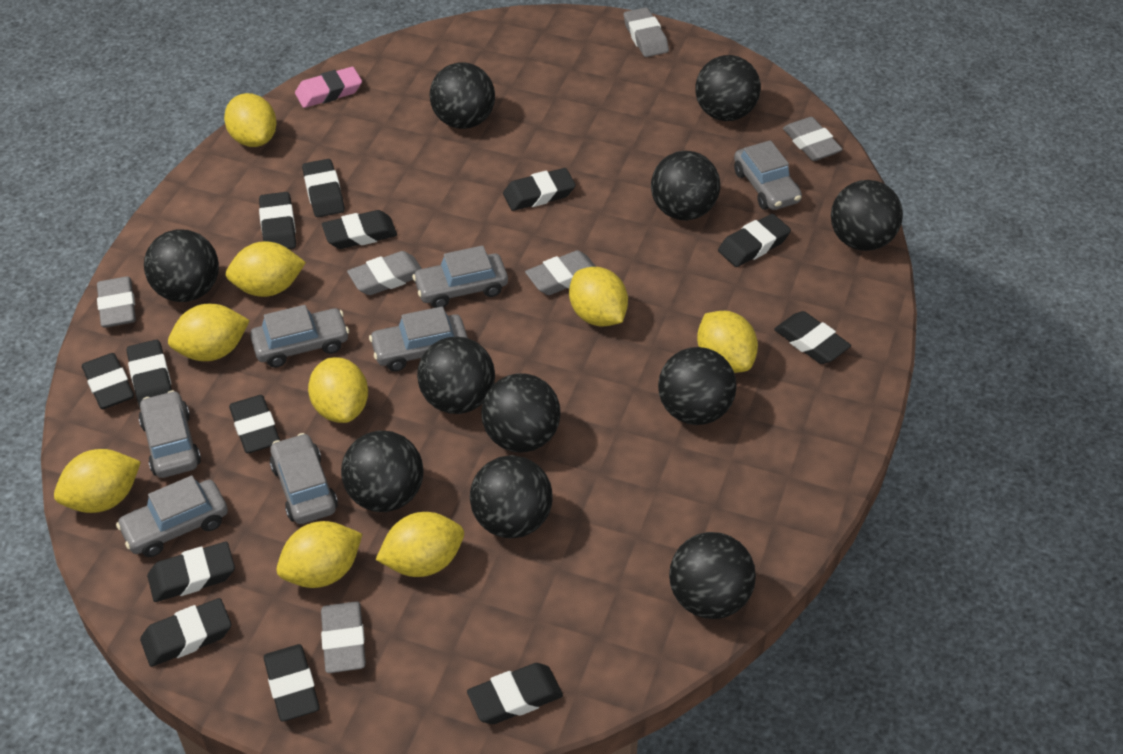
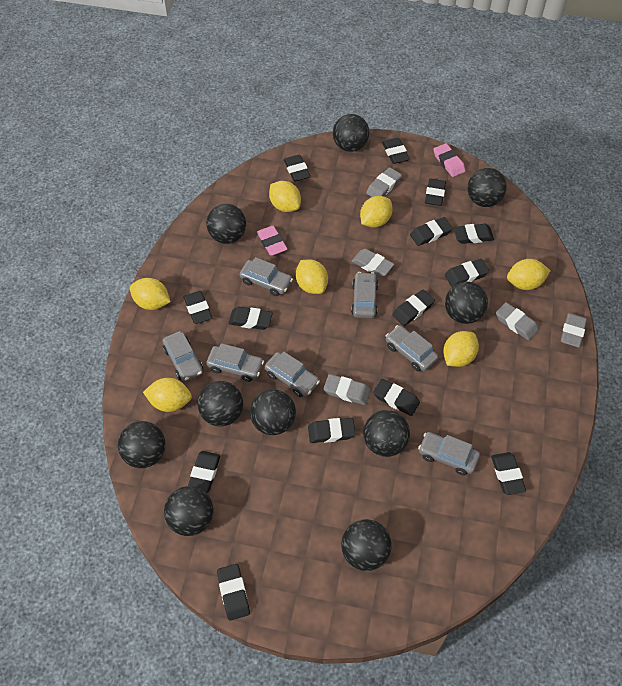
black ball: [144,229,219,302] [341,431,423,512] [417,337,495,414] [430,62,495,129] [470,455,553,538] [481,374,561,452] [651,151,720,220] [658,347,737,425] [669,532,756,619] [695,55,761,121] [831,180,903,251] = 11 -> [118,421,166,468] [164,486,214,536] [198,381,243,427] [206,204,246,244] [250,389,296,435] [333,114,369,152] [341,519,392,571] [363,410,410,457] [445,282,488,324] [467,168,507,207] = 10
black eraser: [82,353,134,409] [127,340,172,407] [140,598,231,667] [147,542,235,602] [229,395,280,453] [259,192,296,249] [264,644,320,722] [302,159,345,217] [322,210,397,249] [467,663,563,724] [503,168,576,211] [718,214,791,267] [774,311,851,364] = 13 -> [183,291,212,324] [188,451,220,493] [217,564,250,621] [229,307,273,330] [284,155,311,182] [308,418,356,443] [373,379,420,416] [382,138,410,164] [392,290,435,326] [410,217,453,246] [425,179,446,206] [445,259,489,287] [453,224,494,244] [491,452,526,495] = 14
grey eraser: [97,276,136,328] [321,601,366,673] [347,251,422,295] [525,250,596,295] [624,7,669,57] [783,117,843,161] = 6 -> [324,374,370,405] [352,249,394,277] [366,167,402,197] [496,302,539,340] [561,313,587,347] = 5
pink eraser: [295,67,362,108] = 1 -> [257,226,288,256] [433,143,465,177] = 2
yellow lemon: [54,449,141,513] [168,304,250,361] [224,93,277,147] [226,241,306,297] [277,521,362,588] [308,357,368,423] [376,512,464,577] [569,267,628,327] [697,311,758,373] = 9 -> [130,278,171,310] [143,378,192,412] [269,181,301,212] [296,259,328,294] [360,196,393,228] [443,331,479,367] [507,259,550,290] = 7

